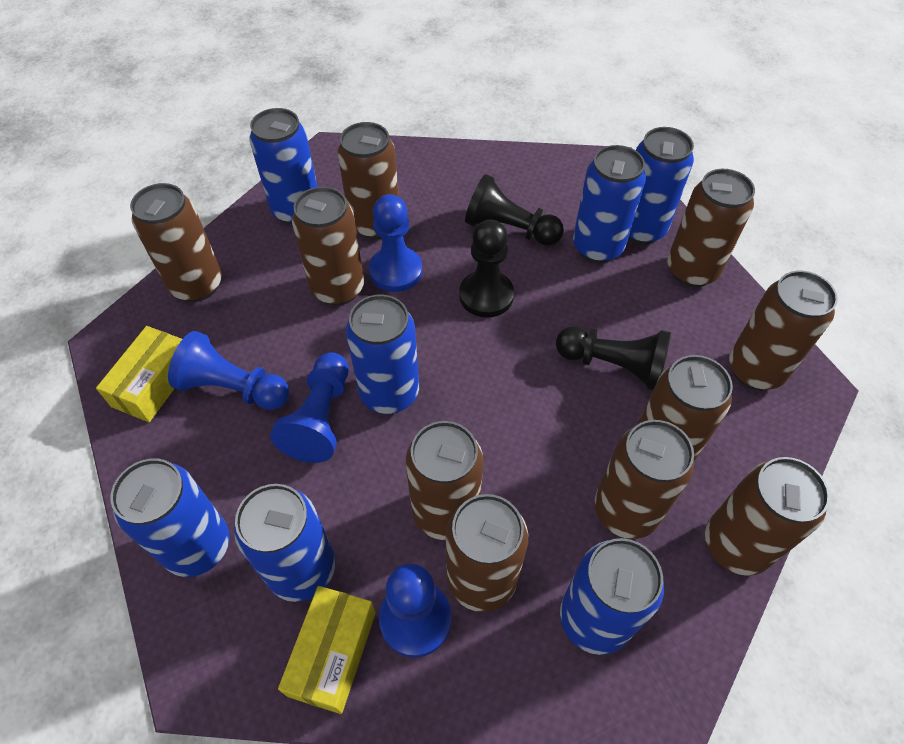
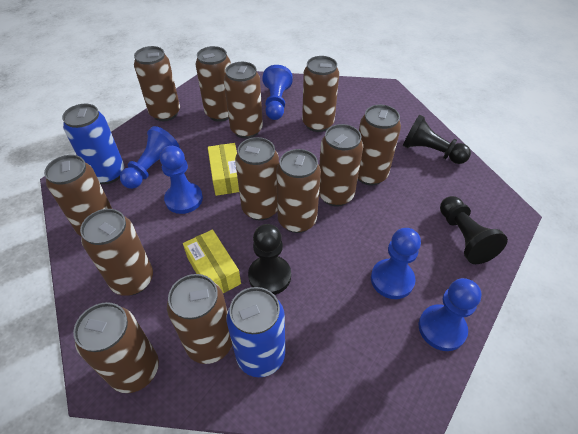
blue can: [110,458,230,577] [234,484,335,602] [249,108,318,225] [346,294,419,414] [560,538,664,655] [573,145,646,263] [628,127,694,244] = 7 -> [62,104,124,184] [227,287,285,377] = 2
blue pawn: [168,331,289,410] [270,352,349,463] [369,194,423,292] [379,564,451,658] = 4 -> [120,126,180,189] [160,146,203,214] [262,65,293,120] [371,228,421,299] [419,278,482,351] = 5
brown can: [130,183,222,302] [292,187,364,306] [338,122,399,239] [406,421,483,540] [445,494,528,612] [594,420,694,539] [637,355,733,462] [667,169,755,287] [705,457,830,576] [729,271,838,390] = 10 -> [44,155,112,237] [73,302,159,393] [80,209,153,296] [134,46,180,121] [167,274,232,364] [195,46,231,122] [224,62,263,139] [235,137,279,221] [276,149,321,233] [302,56,339,132] [319,124,363,207] [358,105,401,185] = 12

